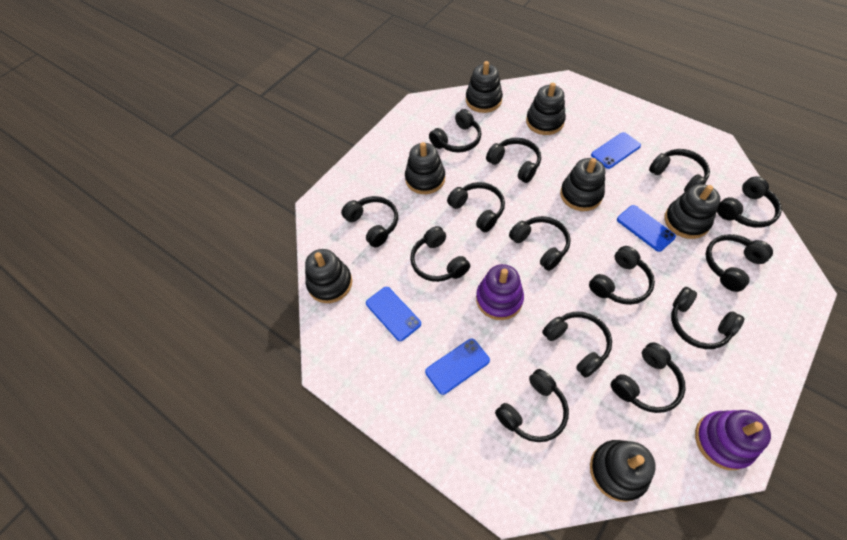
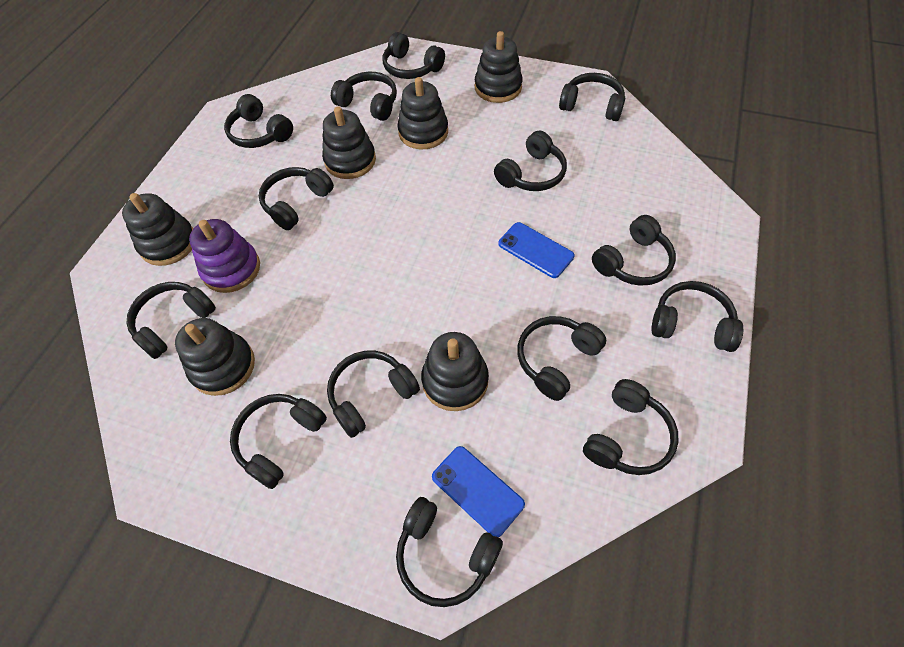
black stacking toy: [305,249,352,303] [405,142,445,194] [466,61,503,113] [526,83,566,135] [560,158,605,211] [590,440,656,502] [664,184,720,239] = 7 -> [122,193,193,266] [175,318,255,396] [322,106,376,179] [397,77,448,150] [421,332,489,411] [475,31,523,103] = 6
blue phone: [366,287,421,341] [425,339,490,395] [591,132,641,169] [617,205,676,252] = 4 -> [432,446,525,537] [498,222,574,278] = 2
purple stacking toy: [476,264,524,320] [695,410,771,470] = 2 -> [189,219,260,293] = 1

